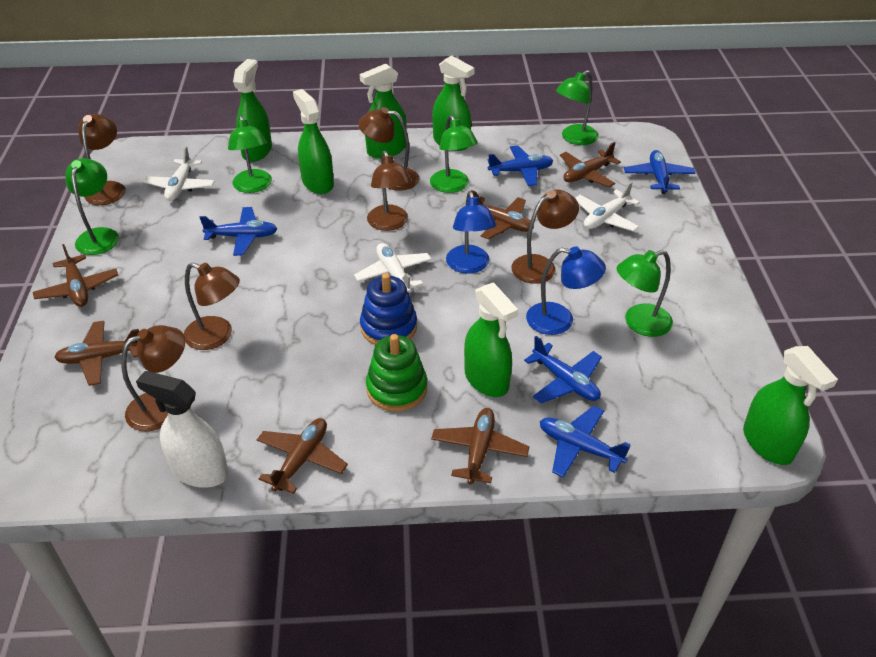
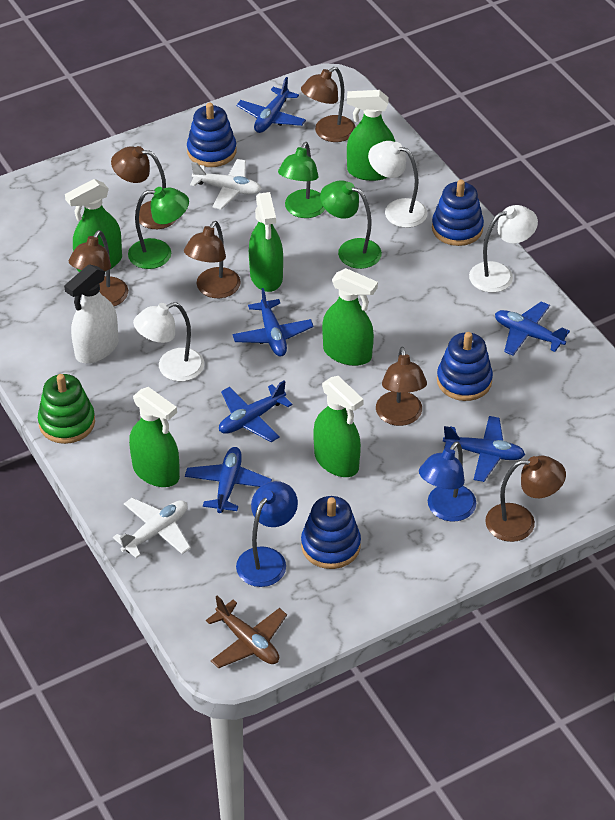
blue plane: [200,207,277,256] [487,146,553,186] [524,336,602,403] [540,406,631,478] [624,150,696,194] = 5 -> [185,447,272,513] [219,380,292,442] [232,288,314,356] [237,77,306,133] [443,416,525,482] [495,301,570,356] = 6
blue stacking toy: [360,273,417,345] = 1 -> [187,103,236,167] [301,496,361,569] [432,180,484,246] [437,332,493,401] = 4
brown plane: [33,244,118,307] [54,321,139,386] [257,418,348,494] [431,408,530,485] [471,190,534,240] [560,142,621,187] = 6 -> [206,596,287,668] = 1
green lamp: [65,158,119,255] [228,115,272,193] [430,115,478,193] [556,70,599,145] [616,250,673,337] = 5 -> [128,187,189,269] [278,142,325,218] [320,180,382,269] = 3
white lamp: none = 0 -> [133,302,204,381] [368,141,427,228] [469,205,538,293] = 3
white plane: [142,146,215,201] [354,243,432,293] [575,182,640,232] = 3 -> [113,498,191,558] [190,159,262,210] = 2

